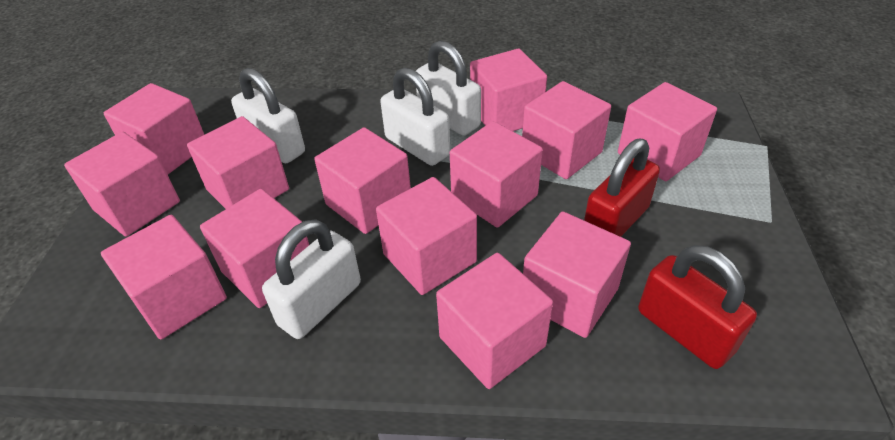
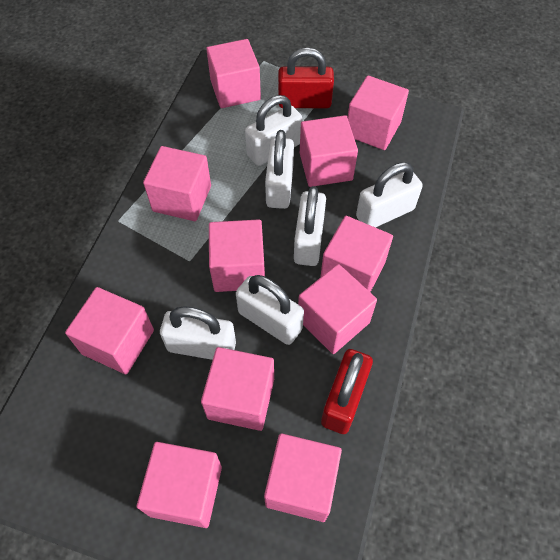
pink cube: [64,132,180,237] [101,215,227,339] [104,83,204,175] [187,116,289,209] [200,189,309,308] [314,127,411,234] [376,177,477,295] [436,253,553,389] [450,121,543,228] [470,48,547,131] [522,81,611,179] [523,212,631,338] [618,82,717,181] = 13 -> [65,287,154,374] [137,442,222,528] [143,146,211,221] [201,347,274,431] [206,39,261,108] [209,219,265,292] [264,433,342,522] [298,264,377,354] [300,115,358,187] [320,216,393,292] [347,76,409,150] = 11
white padlock: [231,68,305,163] [262,219,361,339] [380,68,450,166] [416,41,481,136] = 4 -> [160,306,236,360] [236,275,304,345] [245,95,303,166] [265,130,294,209] [294,186,326,266] [356,162,423,228] = 6

